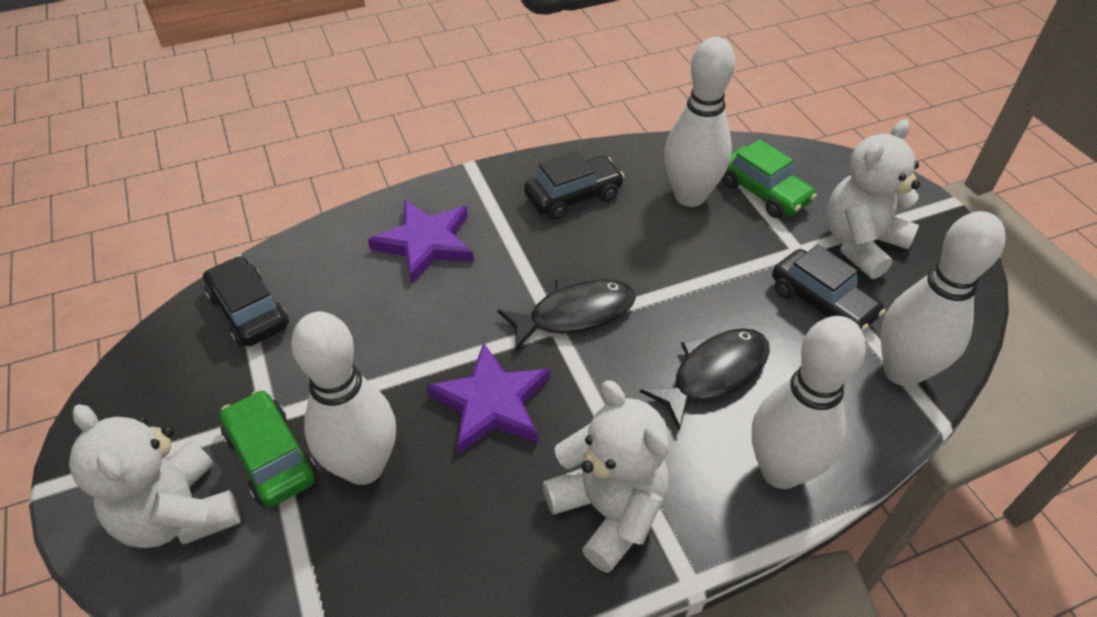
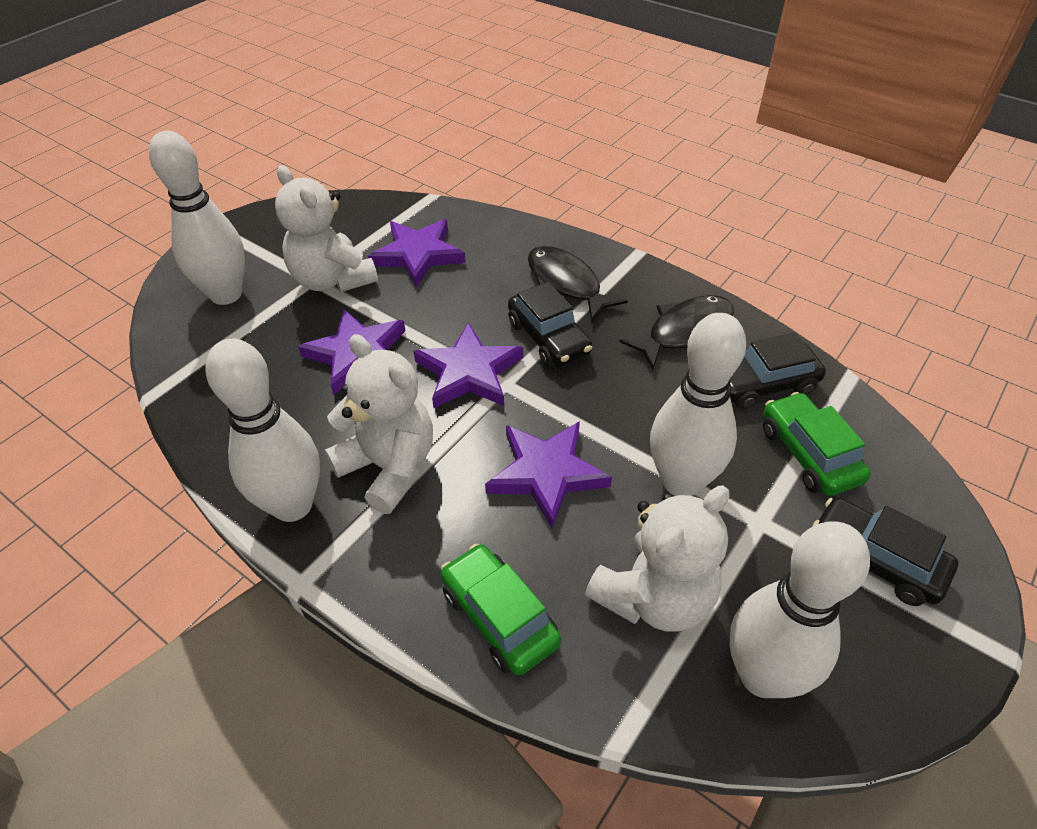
purple star: [368,200,474,284] [427,342,550,454] = 2 -> [298,309,405,395] [368,219,466,287] [413,322,523,408] [485,421,612,529] = 4

